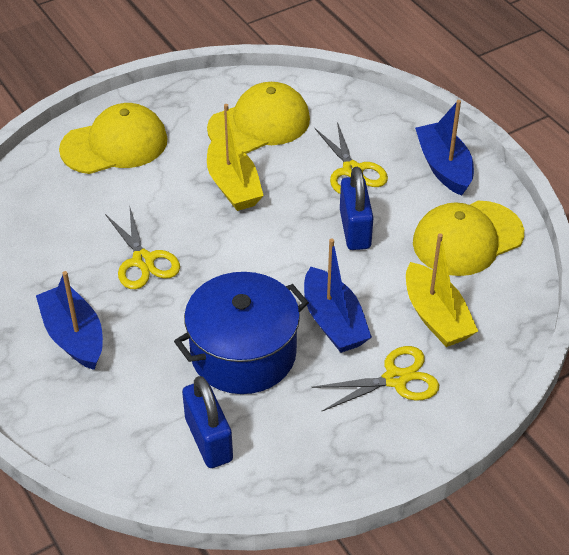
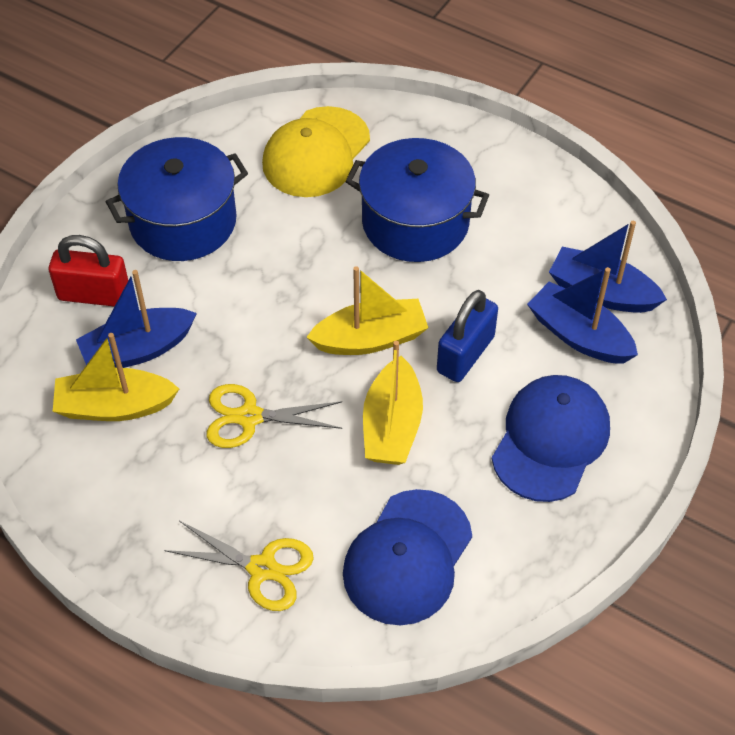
blue cap: none = 0 -> [343,489,472,625] [492,375,610,502] = 2
blue padlock: [182,376,233,468] [340,167,374,250] = 2 -> [437,290,498,382] = 1
blue pot: [174,272,309,394] = 1 -> [106,137,248,261] [345,138,489,262] = 2
red padlock: none = 0 -> [49,235,128,307] = 1
yellow boat: [207,104,264,211] [406,233,478,347] = 2 -> [53,333,179,421] [306,266,429,355] [363,341,423,465] = 3
yellow cap: [59,103,167,174] [207,82,310,154] [413,201,524,276] = 3 -> [262,106,370,197] = 1
yellow scissors: [105,208,180,289] [312,346,439,411] [315,122,388,194] = 3 -> [165,521,314,611] [206,384,342,448] = 2

